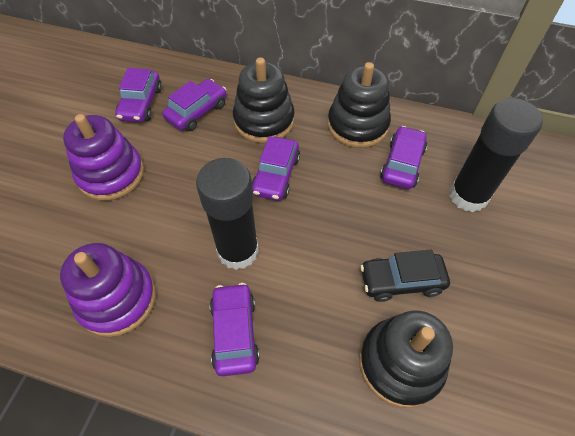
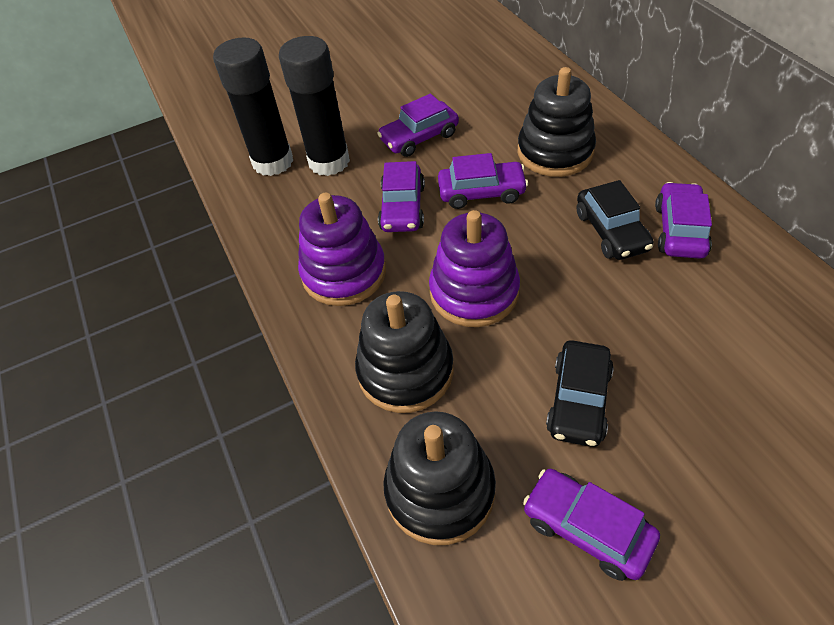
black car: [360,250,450,302] = 1 -> [546,340,614,447] [577,180,654,260] = 2

